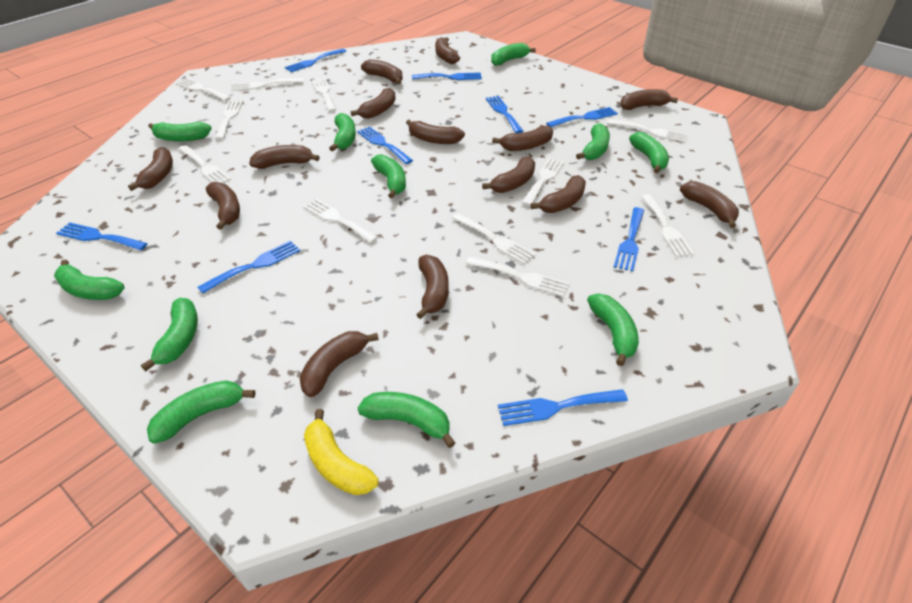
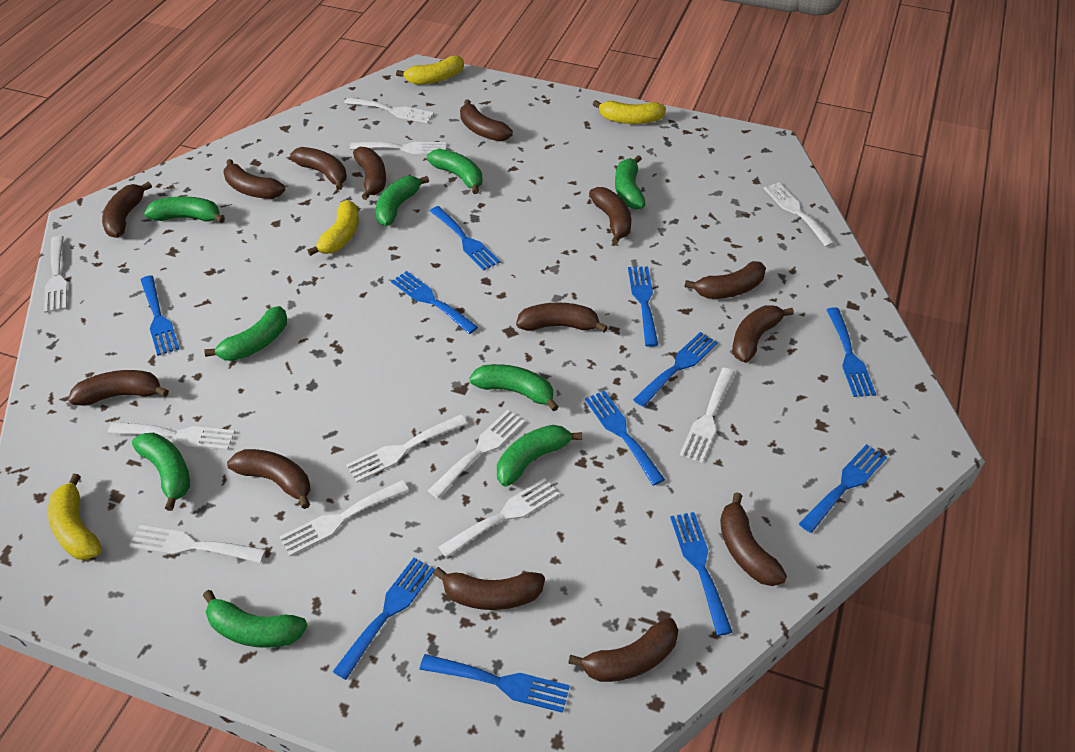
blue fork: [56,222,148,250] [198,241,300,294] [285,49,347,72] [357,126,413,164] [412,72,482,80] [486,96,523,133] [498,389,628,426] [546,107,618,127] [614,207,644,272] = 9 -> [140,275,179,356] [333,558,435,680] [391,271,478,334] [420,654,570,713] [430,206,500,270] [585,391,665,486] [628,266,658,347] [633,332,718,407] [670,512,733,636] [799,444,887,533] [826,307,876,397] = 11
green banana: [54,259,124,300] [141,298,198,371] [147,380,255,444] [148,122,212,142] [329,113,356,151] [358,392,455,448] [371,154,406,198] [491,43,536,66] [576,123,610,160] [587,293,639,366] [629,132,669,173] = 11 -> [132,433,190,511] [144,197,225,223] [203,590,308,648] [204,306,287,361] [375,176,429,226] [427,149,483,194] [469,364,559,412] [497,425,582,487] [615,155,645,210] = 9
yellow banana: [304,409,379,495] = 1 -> [48,473,102,560] [307,200,359,256] [396,56,464,84] [593,100,666,124] = 4

